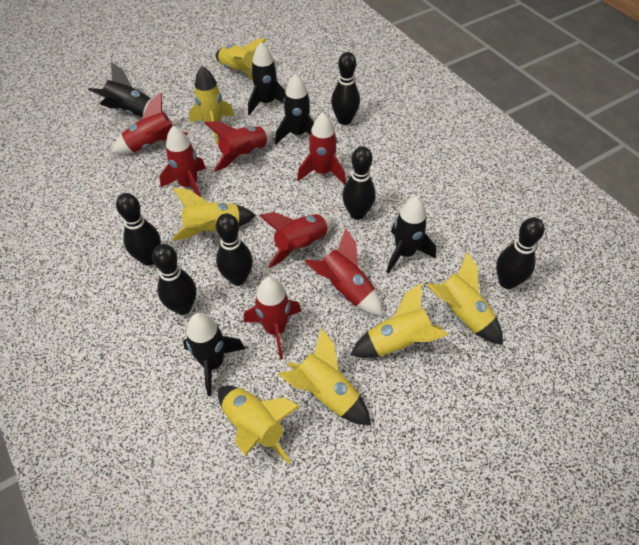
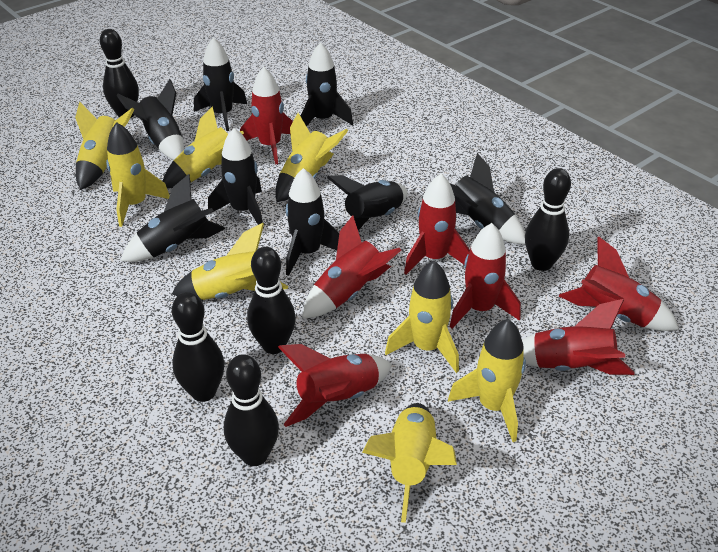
black bowling pin: [116,193,161,266] [152,244,196,315] [216,213,253,285] [331,52,360,125] [342,146,376,220] [496,217,545,289] = 6 -> [100,29,139,118] [172,292,224,402] [224,354,279,466] [247,247,296,354] [525,168,571,271] = 5
black rocket: [88,62,163,117] [183,313,245,396] [248,42,285,116] [275,74,314,144] [387,196,436,274] = 5 -> [116,79,184,160] [121,174,226,262] [194,38,247,131] [208,128,264,229] [286,168,339,276] [301,42,353,127] [327,175,408,230] [450,153,525,244] = 8
yellow rocket: [172,188,256,241] [189,66,235,144] [216,38,266,81] [218,386,300,464] [278,327,371,425] [350,283,448,358] [427,251,503,345] = 7 -> [75,102,134,190] [106,122,170,227] [163,106,244,188] [172,223,288,300] [275,113,348,202] [362,403,457,523] [385,261,459,373] [448,319,526,442] = 8

